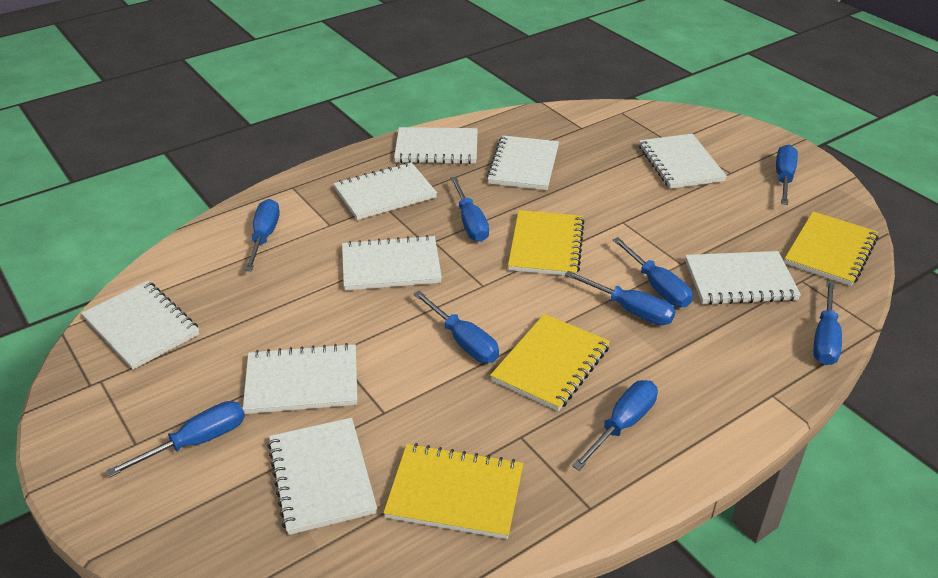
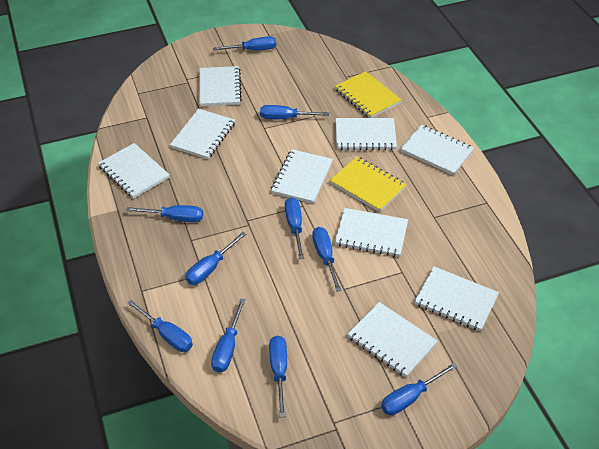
blue screwdriver: [106,401,245,477] [244,199,280,271] [413,291,499,363] [450,177,489,242] [565,271,676,325] [572,380,658,471] [613,237,693,307] [776,145,798,205] [813,280,842,365] = 9 -> [126,205,203,222] [127,300,193,352] [186,232,246,285] [211,298,246,373] [213,36,276,51] [260,105,329,119] [269,336,287,417] [285,197,304,259] [312,227,342,292] [381,363,457,415] = 10
yellow notebook: [383,443,524,539] [490,314,610,411] [508,210,585,276] [784,211,879,286] = 4 -> [330,157,407,212] [335,71,401,118] = 2

